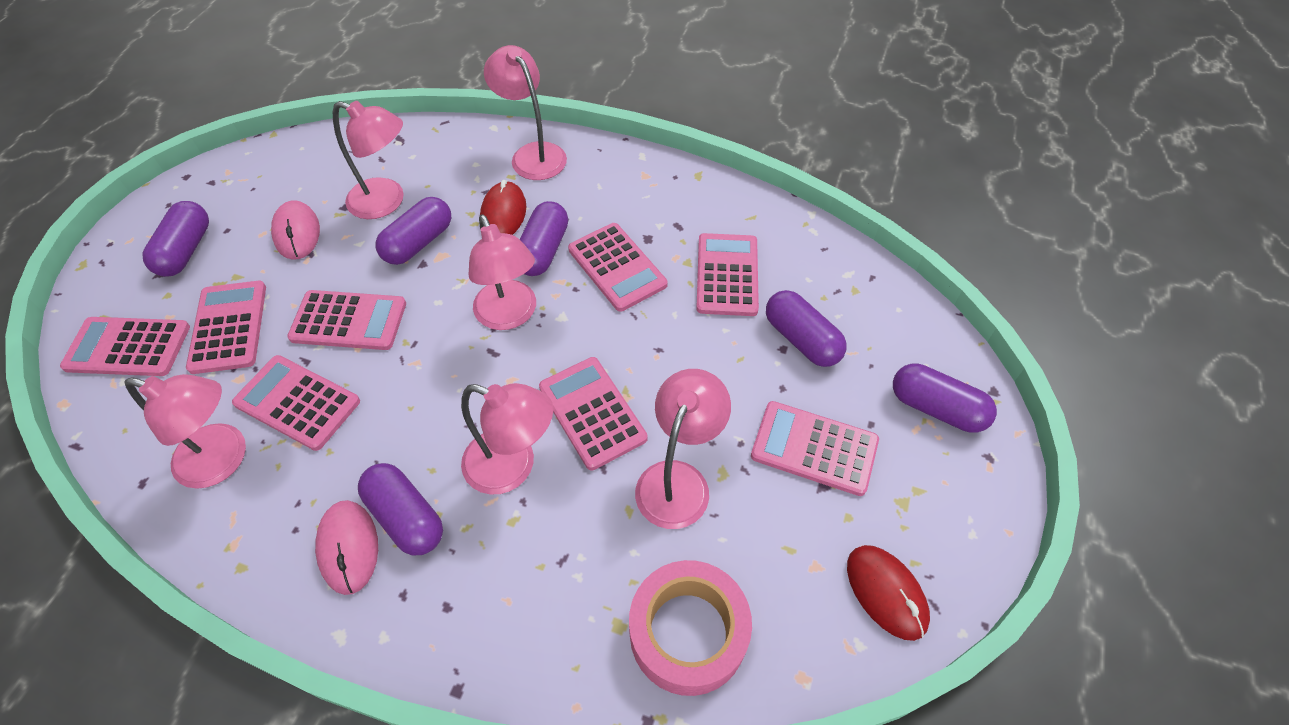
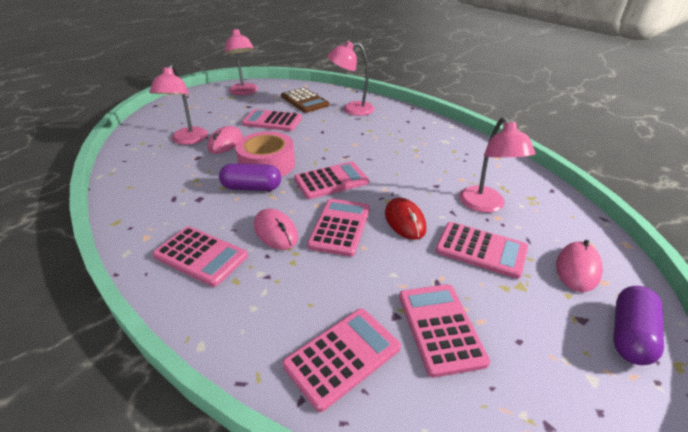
brown calculator: none = 0 -> [281,88,329,113] = 1
pink calculator: [60,317,190,376] [186,281,266,374] [232,355,360,451] [287,290,406,350] [539,357,648,471] [568,223,668,312] [696,233,759,316] [751,401,879,496] = 8 -> [153,226,248,287] [242,109,302,131] [282,308,401,412] [294,162,369,199] [307,199,370,257] [399,284,490,378] [435,222,528,279] = 7
pink lamp: [124,374,246,489] [333,101,404,219] [461,383,553,495] [468,214,536,330] [484,45,567,180] [635,369,731,529] = 6 -> [149,65,208,145] [225,28,258,95] [327,41,375,116] [459,117,535,213] = 4
pink mouse: [271,200,320,260] [315,500,378,595] = 2 -> [207,126,243,154] [254,209,298,250] [556,240,603,292] = 3
purple capsule: [142,201,209,277] [358,463,443,555] [376,197,451,265] [519,201,568,276] [766,290,847,367] [893,363,997,433] = 6 -> [219,163,281,191] [613,286,664,365] = 2
red mouse: [480,180,526,235] [847,545,930,641] = 2 -> [385,198,426,240] = 1

